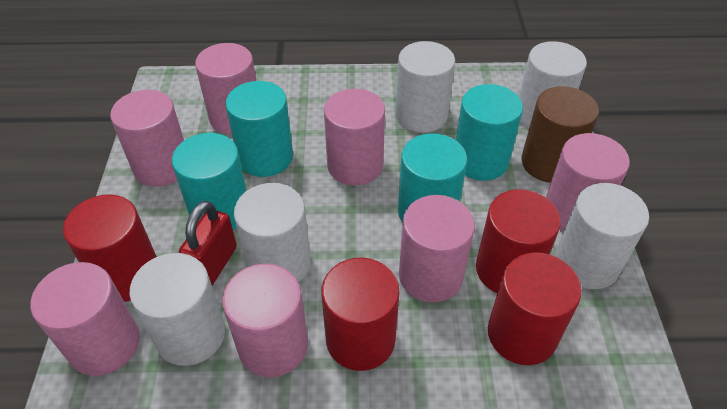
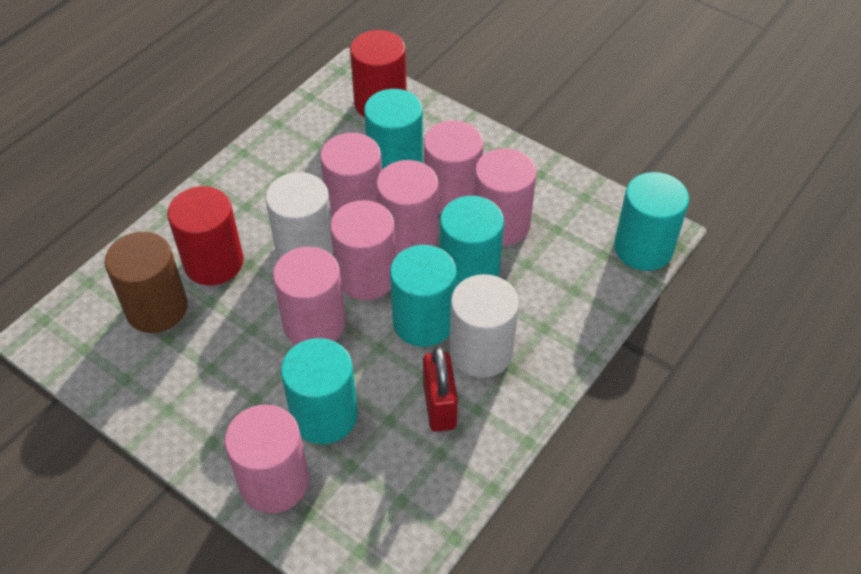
red cylinder: [63,194,157,302] [321,258,400,371] [476,189,561,293] [488,252,582,365] = 4 -> [167,186,244,285] [350,30,407,118] = 2
turquoise cylinder: [172,133,247,230] [226,81,293,177] [398,133,467,223] [456,84,523,181] = 4 -> [281,338,358,444] [364,89,423,170] [390,245,457,347] [440,196,504,287] [614,172,689,271] = 5
white cylinder: [129,253,225,366] [234,183,311,282] [396,41,455,133] [519,41,587,129] [555,183,649,289] = 5 -> [266,172,333,259] [450,274,519,378] = 2

